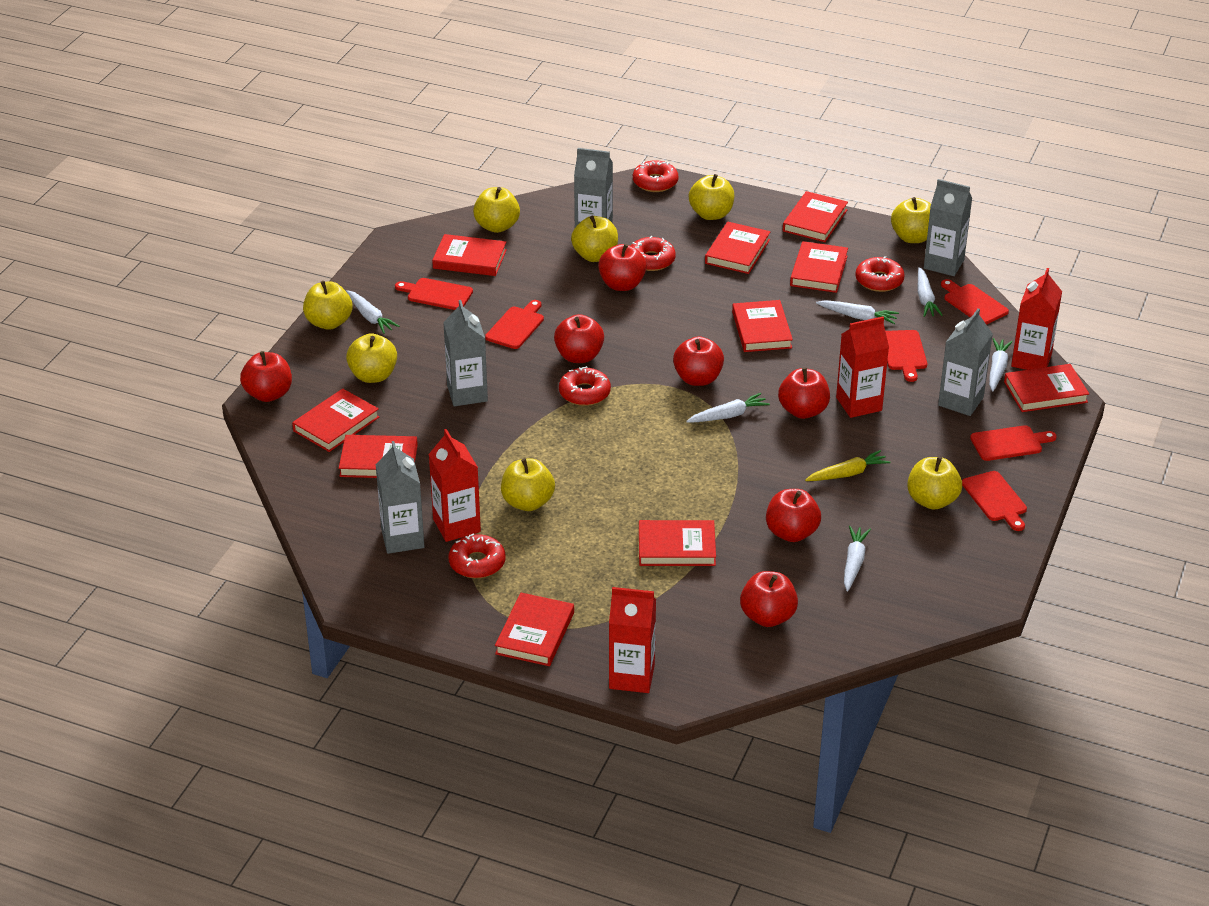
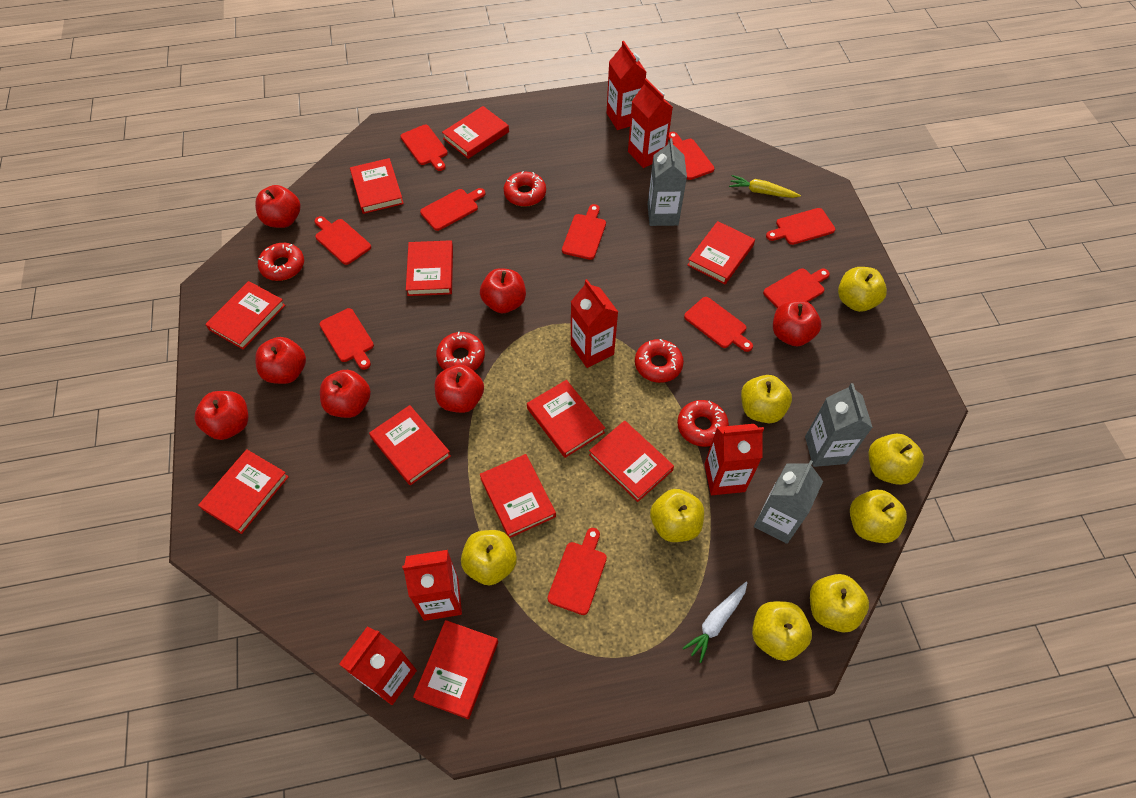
grey carton: [375,441,425,554] [443,300,488,406] [574,148,613,227] [924,179,972,276] [938,308,993,416] = 5 -> [648,138,687,226] [754,460,823,544] [805,383,873,467] = 3
red book: [292,389,379,452] [339,435,418,478] [432,234,507,276] [495,593,574,666] [639,520,716,566] [705,222,771,274] [732,300,793,352] [783,191,848,242] [790,241,848,293] [1004,364,1089,412] = 10 -> [198,449,289,534] [205,281,285,350] [350,158,404,214] [369,405,451,485] [406,240,453,296] [413,620,498,719] [442,106,509,159] [480,454,556,538] [527,380,605,458] [589,420,674,502] [687,221,755,284] = 11
red carton: [428,429,481,542] [609,587,656,693] [836,316,889,418] [1011,268,1062,370] = 4 -> [339,627,417,705] [402,550,462,621] [571,279,618,368] [607,41,646,130] [628,78,673,168] [704,424,764,495] = 6
red cutting board: [395,278,473,310] [485,300,544,349] [885,330,927,382] [941,279,1009,325] [962,471,1027,531] [970,425,1057,461] = 6 -> [314,216,371,265] [319,308,374,370] [401,125,448,171] [420,188,485,231] [548,528,607,615] [562,204,606,260] [668,132,715,180] [684,297,753,352] [763,268,830,308] [766,208,835,245] = 10
white carrot: [346,290,400,334] [686,393,770,423] [816,300,899,324] [844,526,871,591] [918,267,943,317] [989,338,1013,392] = 6 -> [683,582,747,663] = 1

